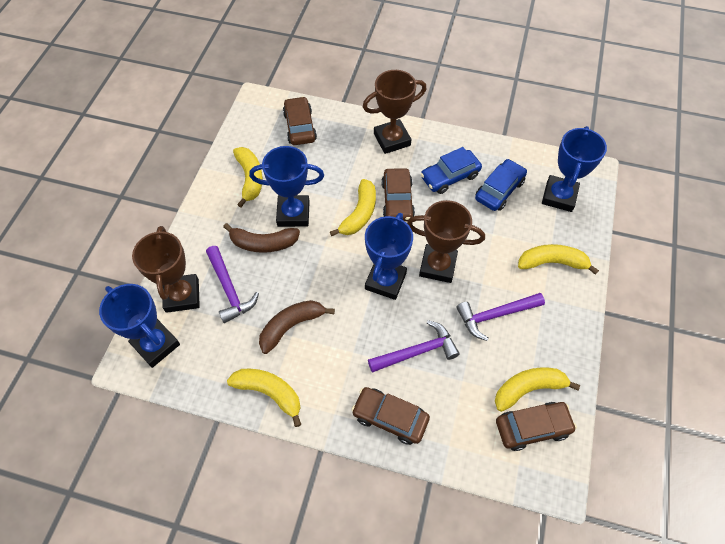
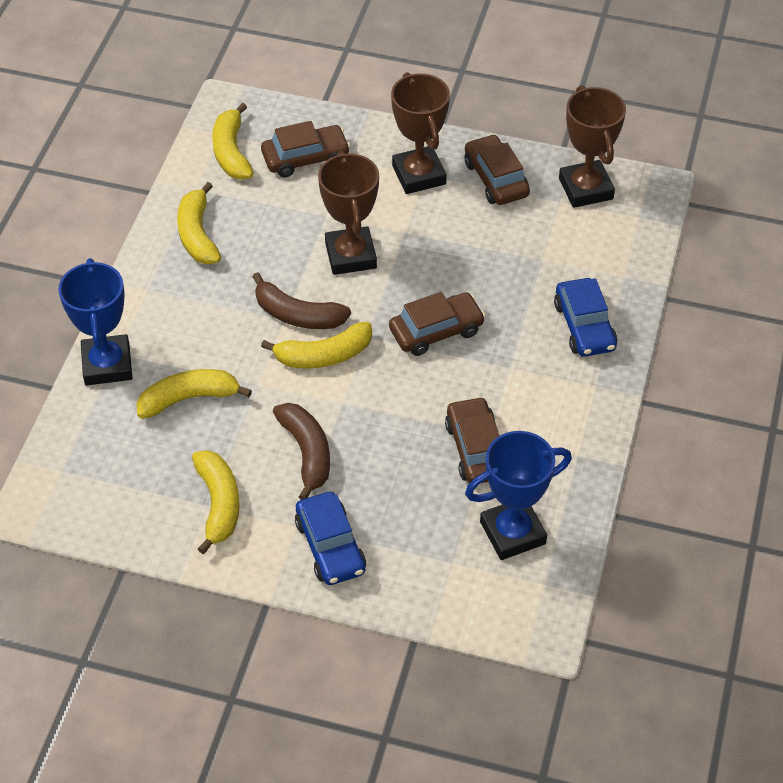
blue trophy: [99,284,180,368] [249,146,324,227] [365,213,413,300] [542,126,607,212] = 4 -> [58,258,132,386] [465,431,572,560] = 2
purple hammer: [206,246,259,323] [368,320,460,373] [457,293,545,341] = 3 -> none = 0

